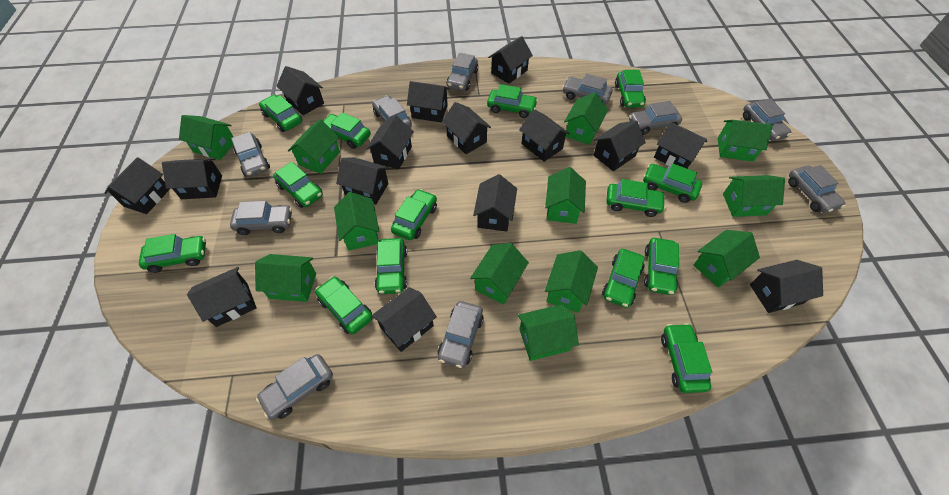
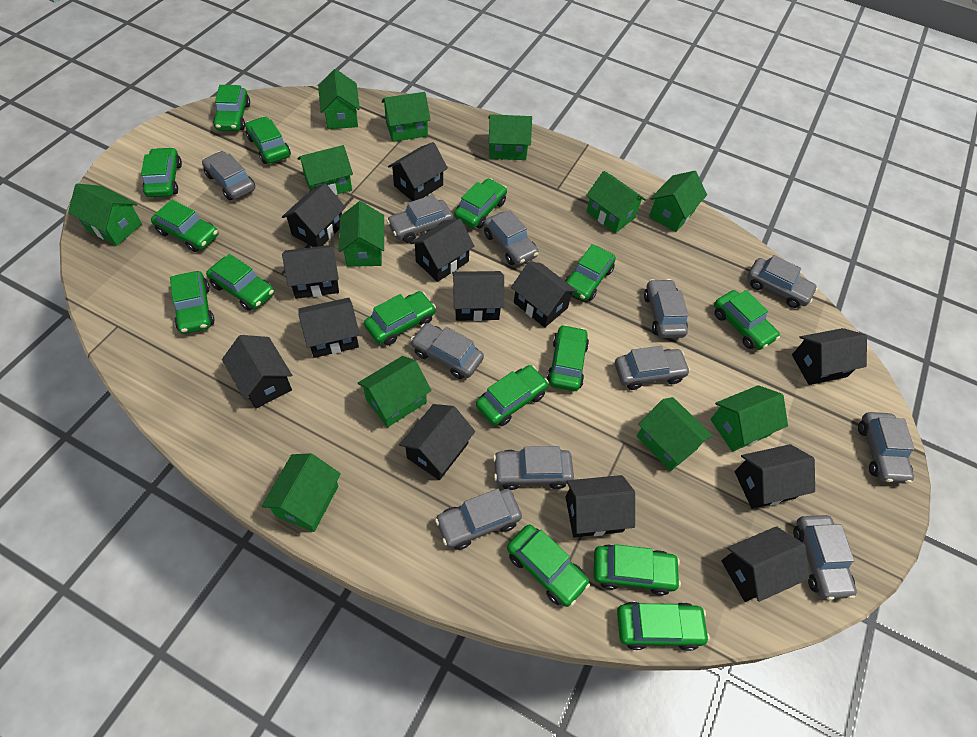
black house: [105,157,170,214] [162,158,222,199] [187,267,257,327] [277,66,324,115] [336,157,389,205] [366,115,414,169] [371,287,437,352] [407,81,449,122] [442,102,491,154] [473,174,517,232] [488,36,533,84] [519,109,570,162] [593,120,646,171] [654,122,707,168] [750,260,823,313] = 15 -> [222,335,292,409] [282,183,346,247] [282,245,339,299] [298,298,360,358] [388,142,448,201] [399,404,475,480] [410,219,474,282] [452,271,504,321] [511,261,577,328] [566,475,635,537] [721,526,809,602] [735,444,815,509] [792,328,867,385] = 13
green car: [139,234,206,273] [259,95,302,132] [273,162,323,208] [315,276,373,335] [323,113,371,149] [375,238,407,294] [391,189,437,240] [487,84,538,118] [602,249,645,308] [606,179,666,217] [615,70,646,108] [643,164,702,203] [644,238,679,295] [661,323,712,393] = 14 -> [141,147,182,197] [151,200,218,252] [170,271,214,334] [206,254,274,311] [213,85,250,131] [245,116,291,164] [364,291,436,346] [454,178,507,229] [476,365,549,426] [507,524,590,607] [547,324,589,391] [565,244,616,301] [594,544,681,596] [617,602,710,651] [714,290,780,350] = 15
grey car: [230,201,292,235] [231,132,270,177] [256,354,333,419] [372,95,412,128] [438,301,484,368] [447,53,478,91] [562,74,613,104] [629,101,682,135] [743,99,791,141] [788,165,846,213] = 10 -> [202,151,255,200] [387,195,453,243] [410,323,484,379] [435,489,522,550] [484,210,539,265] [493,446,574,490] [615,346,690,390] [644,279,688,338] [747,255,818,308] [793,515,857,600] [858,412,915,484] = 11

